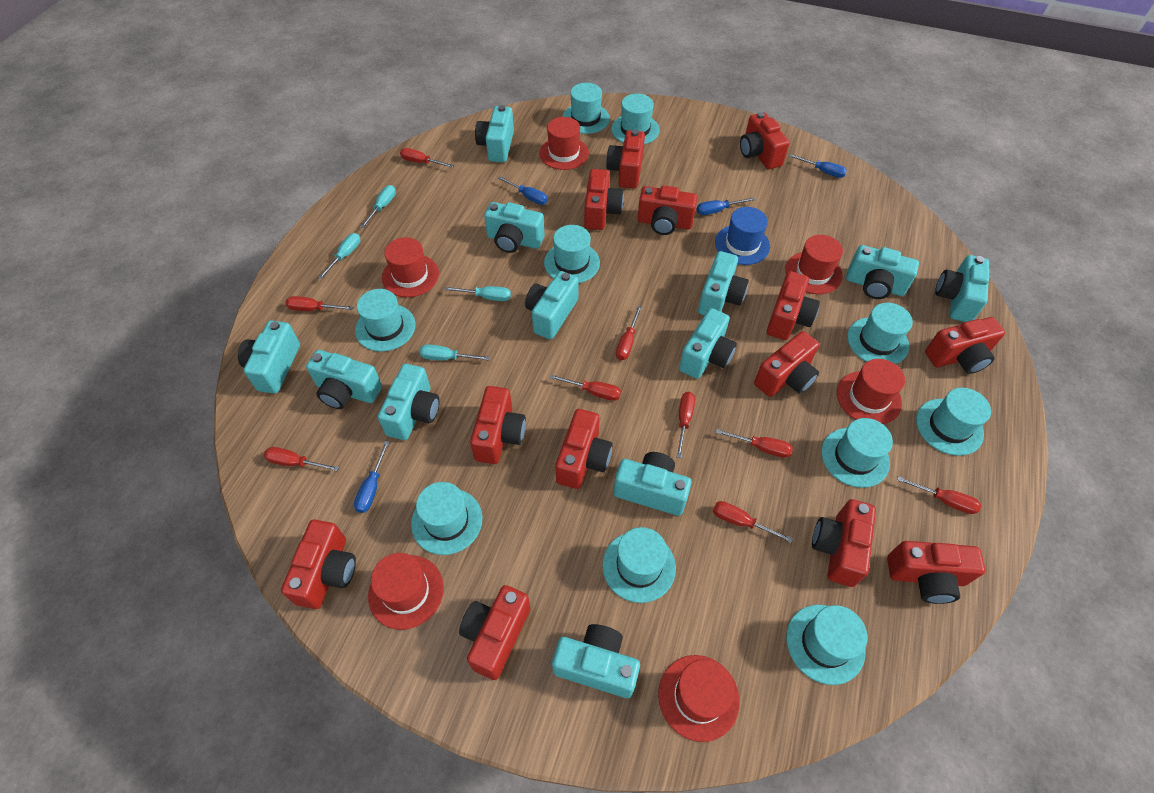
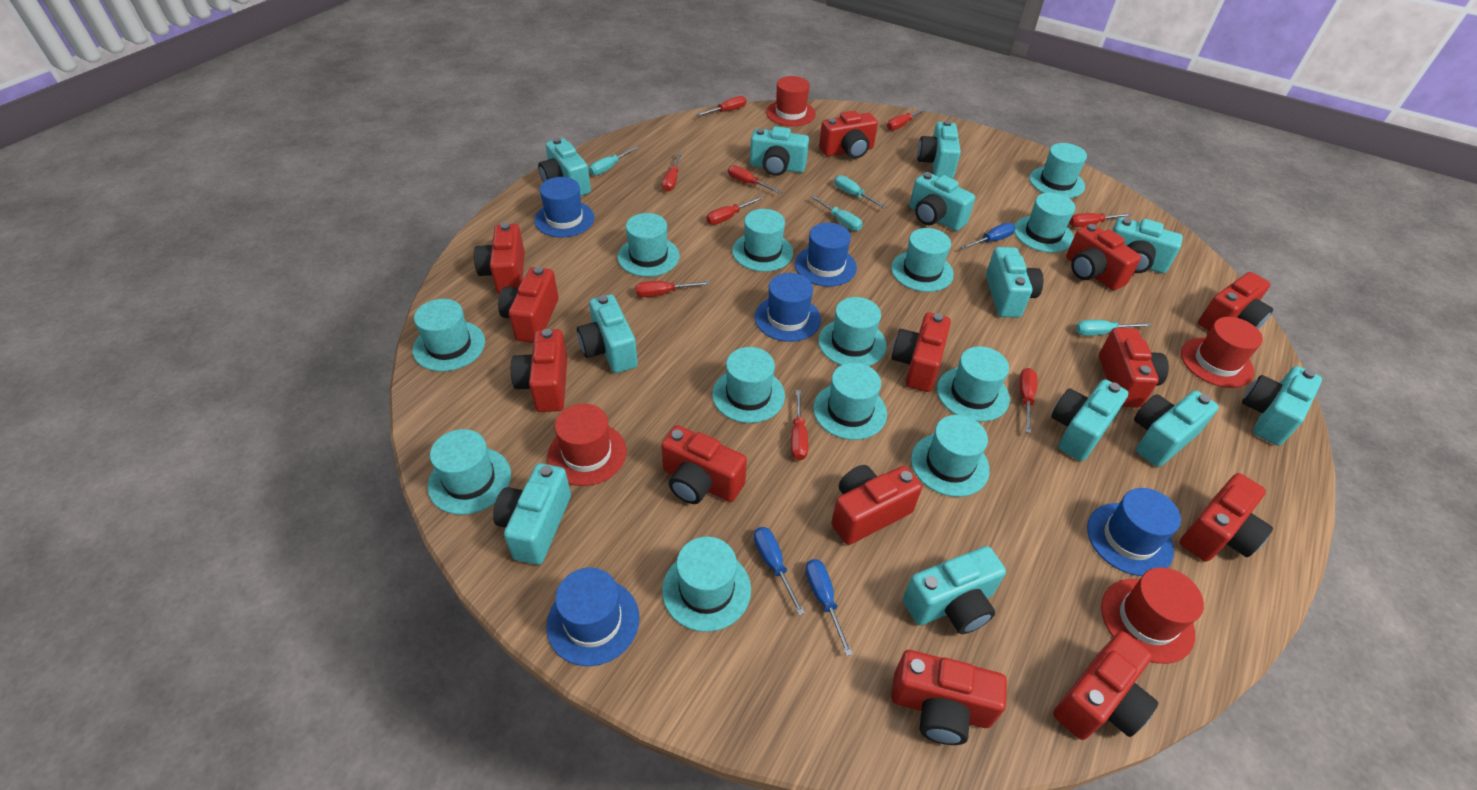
blue hat: [715,207,770,265] = 1 -> [534,177,594,238] [546,568,640,666] [755,273,821,342] [795,223,857,287] [1087,488,1181,576] = 5
blue screwdriver: [354,441,389,513] [498,176,548,205] [697,197,755,215] [790,154,847,178] = 4 -> [754,527,805,615] [805,559,853,656] [961,223,1015,250] = 3
red hat: [368,553,444,630] [382,237,439,297] [539,117,589,170] [658,655,740,742] [785,235,843,294] [837,359,905,424] = 6 -> [547,404,626,486] [766,76,816,126] [1101,567,1204,664] [1181,317,1263,388] = 4
turquoise hat: [355,289,415,352] [411,482,482,555] [544,225,600,283] [562,83,610,134] [602,527,676,603] [611,94,660,144] [786,605,867,685] [821,418,893,488] [847,303,913,364] [916,388,991,456] = 10 -> [413,299,485,372] [427,429,511,515] [617,213,680,277] [662,537,751,632] [712,347,785,423] [732,209,793,272] [813,363,887,440] [818,297,887,366] [891,228,954,292] [911,415,990,497] [937,346,1010,422] [1014,192,1075,253] [1029,143,1087,198] = 13

